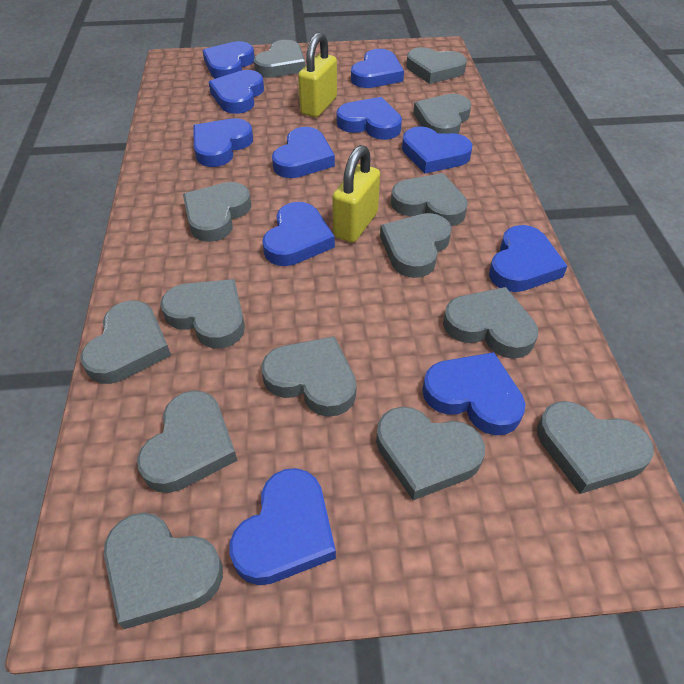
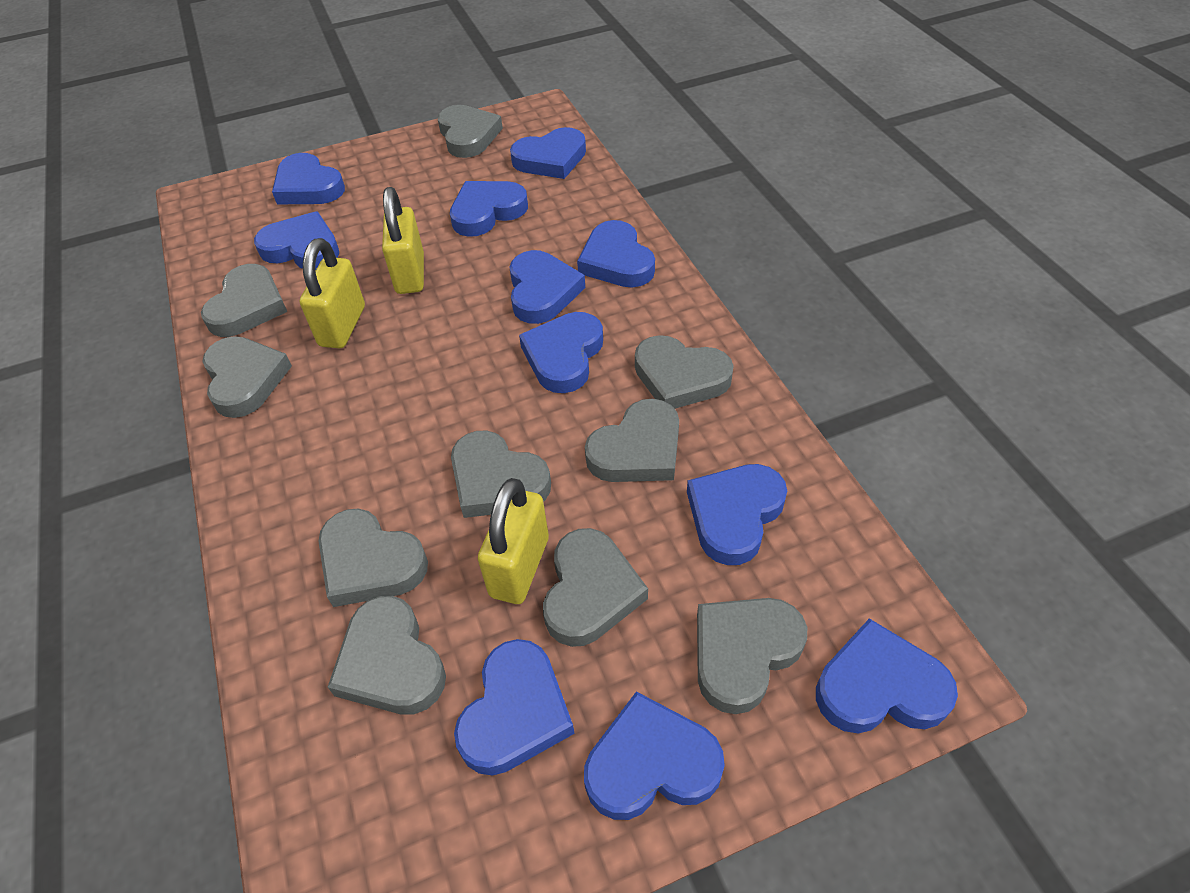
grey heart: [80,300,171,384] [104,513,223,629] [137,390,238,493] [160,279,245,349] [183,182,251,242] [254,40,305,78] [262,336,357,417] [376,407,485,500] [380,213,452,278] [391,173,468,226] [406,47,467,84] [413,94,471,134] [443,287,538,359] [537,401,654,494] = 14 -> [201,264,287,337] [202,336,292,418] [318,509,428,607] [328,596,446,715] [438,105,503,158] [451,431,551,518] [543,528,648,647] [585,399,679,482] [635,335,734,409] [697,598,807,714] = 10
yellow padlock: [298,32,337,117] [332,145,380,243] = 2 -> [300,238,365,348] [382,187,424,294] [478,478,549,604] = 3

